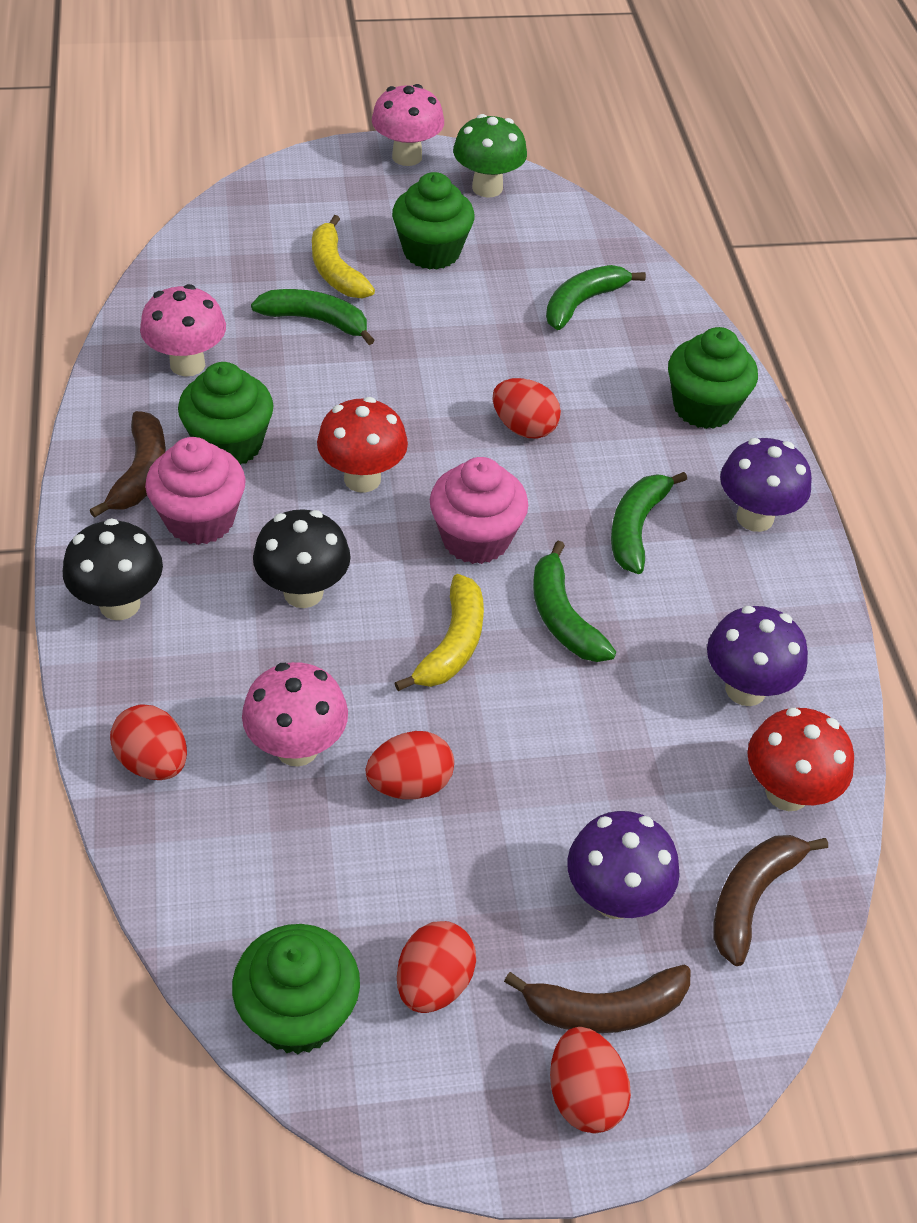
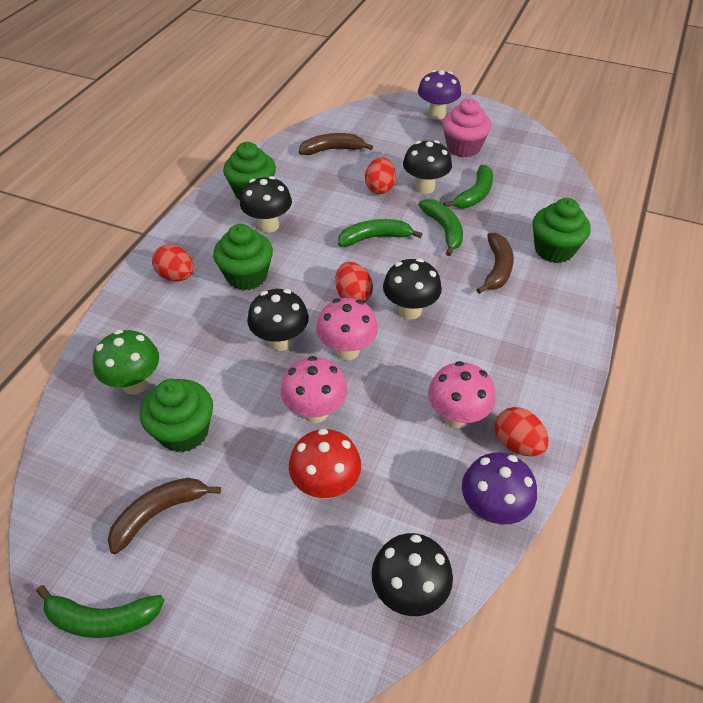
black mushroom: [63,518,163,620] [253,509,351,608] = 2 -> [240,176,292,233] [247,289,309,351] [372,533,453,616] [383,258,442,319] [403,140,452,194] = 5
pink cupcake: [145,437,246,545] [430,457,528,564] = 2 -> [442,98,491,157] = 1
purple mushroom: [567,811,680,919] [707,606,808,706] [720,438,812,532] = 3 -> [418,70,461,120] [462,453,537,525] = 2
red egg: [110,704,187,780] [366,731,454,799] [397,921,476,1013] [493,378,561,439] [550,1027,631,1133] = 5 -> [152,244,194,281] [335,262,373,303] [365,157,396,194] [495,407,549,456] = 4
red mushroom: [317,397,408,493] [747,708,854,811] = 2 -> [289,429,361,499] = 1
yellow banana: [312,215,375,299] [394,574,484,691] = 2 -> none = 0

